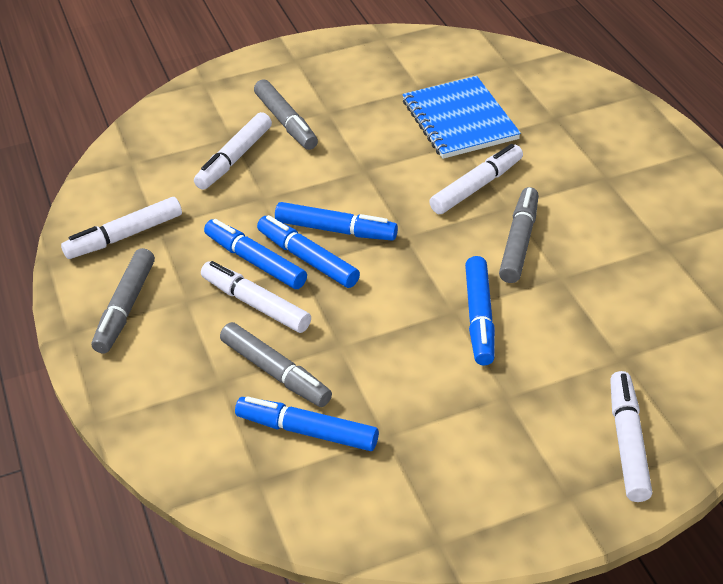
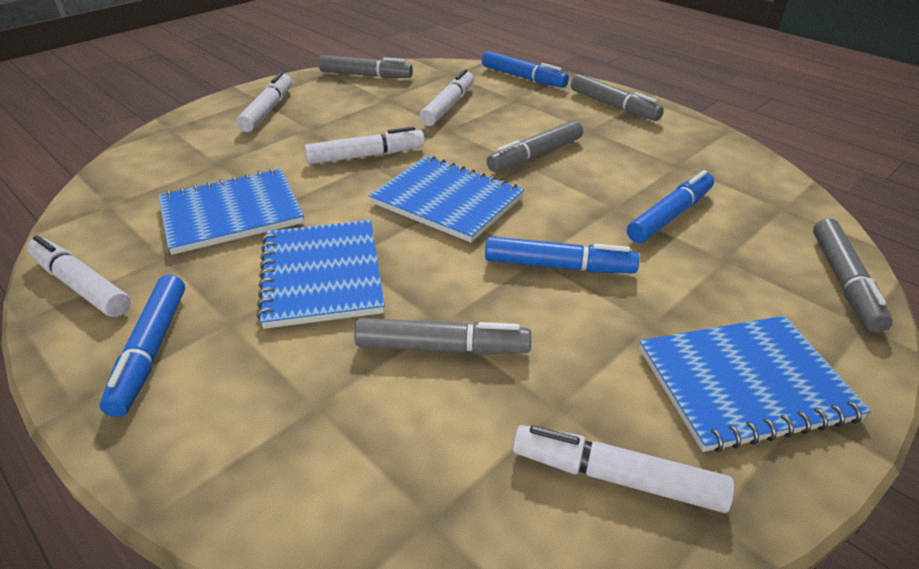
blue marker: [204,219,307,289] [235,396,379,451] [257,215,360,288] [275,202,398,240] [465,256,495,365] = 5 -> [99,275,185,417] [482,51,569,88] [485,236,639,273] [627,170,714,243] = 4
blue notebook: [402,76,521,159] = 1 -> [158,168,304,255] [257,220,385,329] [369,156,524,243] [639,316,871,452] = 4
grey marker: [92,248,155,353] [220,322,332,407] [254,79,318,150] [499,187,539,283] = 4 -> [318,55,413,78] [354,318,531,354] [487,120,583,172] [571,74,664,121] [813,218,892,332] = 5

